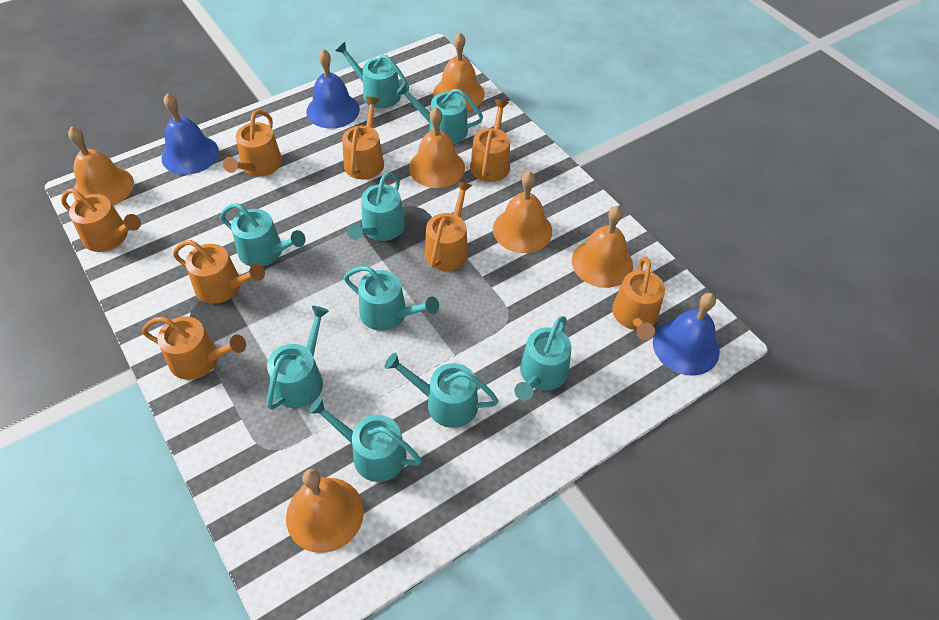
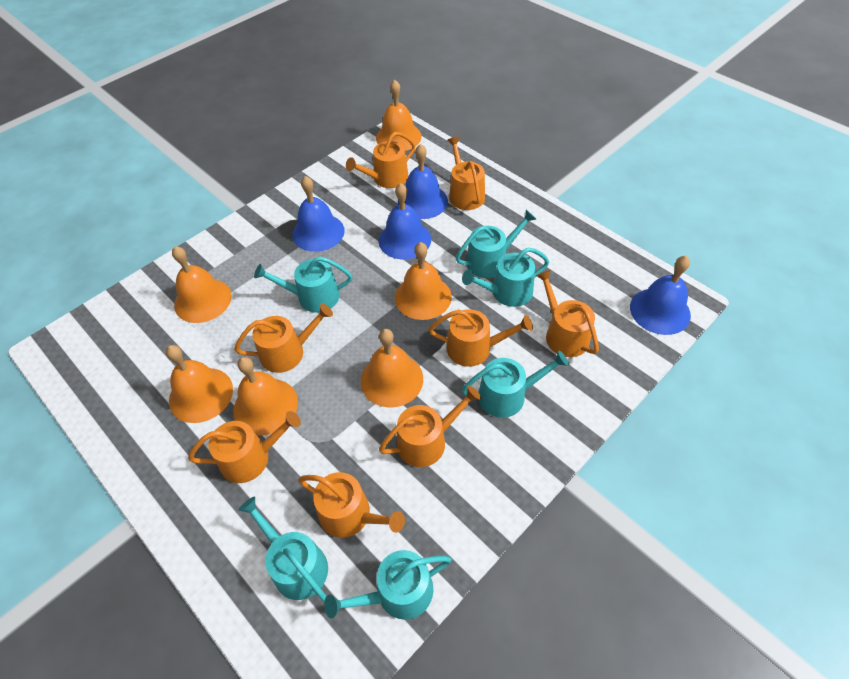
blue bell: [161,93,219,175] [306,49,360,129] [653,293,720,376] = 3 -> [292,176,345,252] [378,183,431,259] [398,144,448,219] [630,256,691,335] = 4
turquoise watering can: [220,203,306,266] [267,306,329,410] [309,397,422,482] [335,42,409,108] [344,266,439,331] [347,173,405,241] [384,353,499,428] [396,82,483,144] [514,316,571,401] = 9 -> [238,496,328,602] [254,256,352,313] [324,550,452,620] [456,210,536,278] [462,247,549,307] [462,351,569,418] = 6

